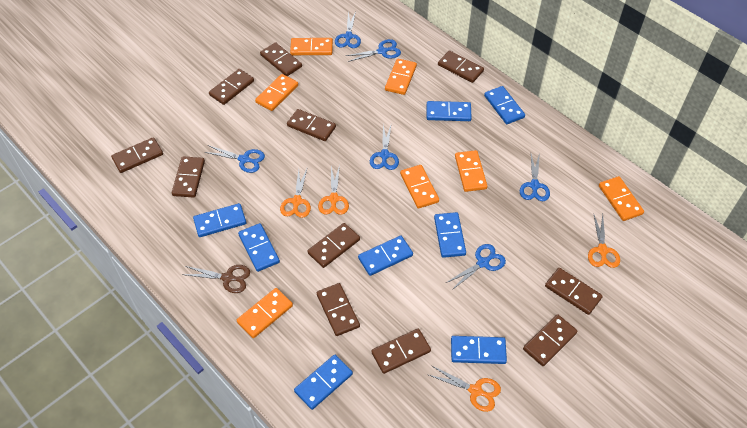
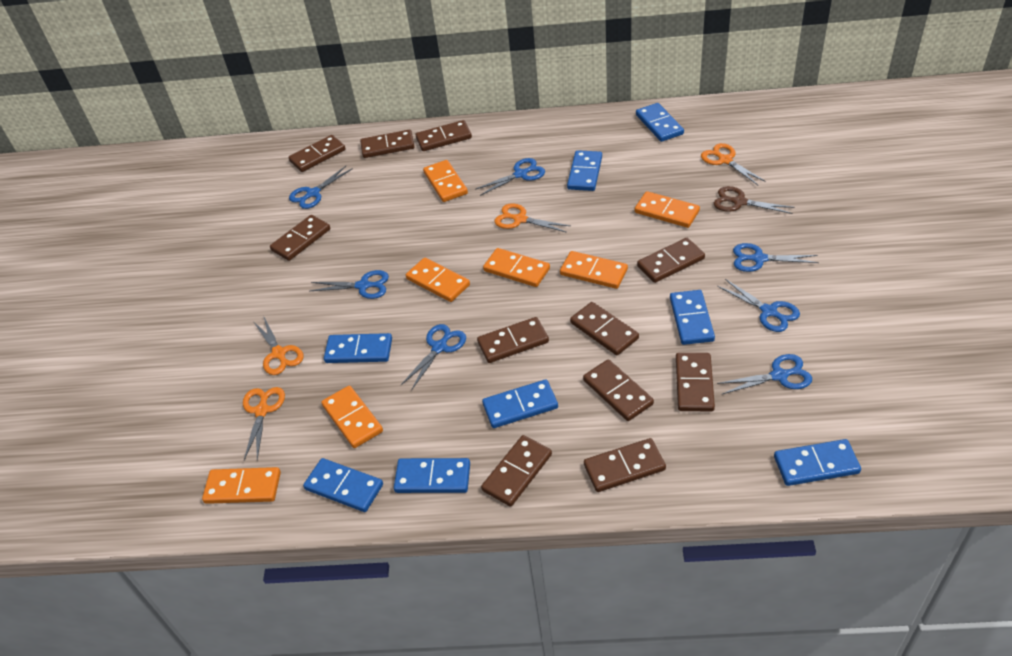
blue scissors: [204,145,265,173] [335,11,361,48] [346,39,401,62] [370,125,399,170] [446,244,506,290] [520,152,550,201] = 6 -> [289,166,353,209] [310,270,389,299] [401,324,466,390] [475,158,545,196] [717,279,800,332] [717,354,812,394] [733,243,819,272] = 7

